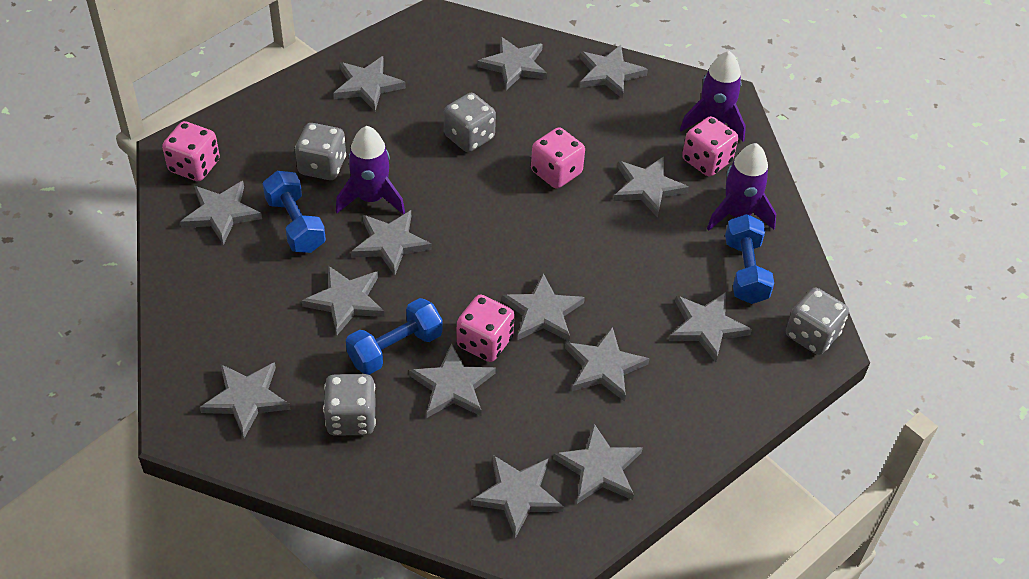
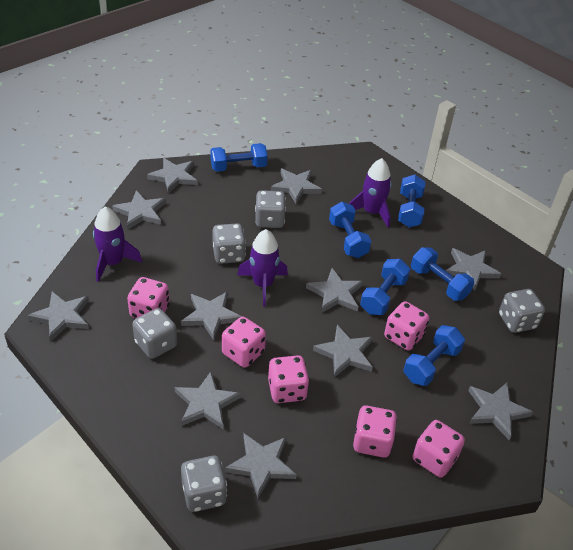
blue dumbbell: [263,171,326,253] [346,298,443,375] [725,214,774,304] = 3 -> [210,143,268,172] [329,202,371,258] [360,259,410,315] [398,175,425,227] [404,325,465,386] [411,247,474,301] = 6
grey dice: [295,123,346,180] [323,374,376,436] [444,93,496,152] [786,288,849,355] = 4 -> [132,308,177,359] [181,456,227,512] [212,223,246,264] [255,190,286,228] [499,289,545,333] = 5
grey star: [180,181,262,245] [200,362,291,438] [302,266,384,335] [334,56,406,111] [351,210,432,275] [409,344,496,418] [471,454,564,538] [478,36,547,90] [502,273,585,341] [553,424,643,504] [565,327,650,402] [579,45,648,99] [614,156,689,218] [669,292,752,362] = 14 -> [27,291,89,341] [112,190,166,229] [147,158,197,194] [175,372,241,430] [181,291,242,340] [225,433,297,498] [271,168,322,204] [306,268,363,312] [313,325,373,377] [446,248,501,291] [468,383,533,440] = 11
pink dice: [162,121,220,181] [457,295,515,362] [531,128,585,189] [682,116,738,176] = 4 -> [127,277,170,318] [222,317,266,368] [268,355,309,403] [353,405,397,458] [384,301,429,351] [413,420,465,477] = 6

